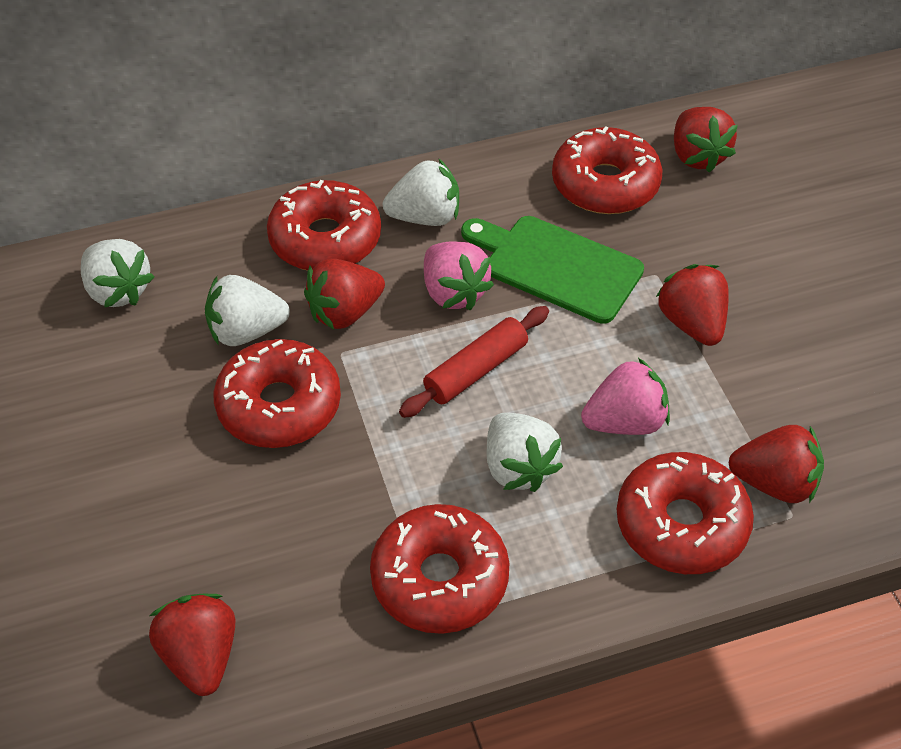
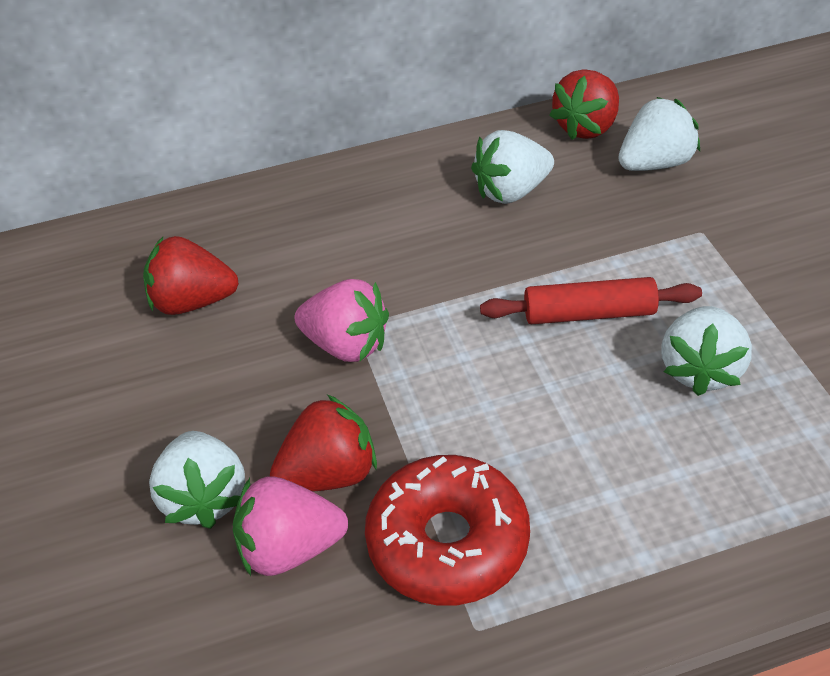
green cutting board: [461,216,644,324] = 1 -> none = 0
red donut: [213,339,341,448] [267,180,381,271] [370,504,509,634] [552,126,663,214] [617,452,754,574] = 5 -> [365,455,530,606] = 1
red strawberry: [149,594,235,696] [304,259,385,330] [656,264,729,346] [674,107,738,173] [728,425,824,503] = 5 -> [143,236,239,315] [270,395,377,492] [549,69,619,140] = 3

